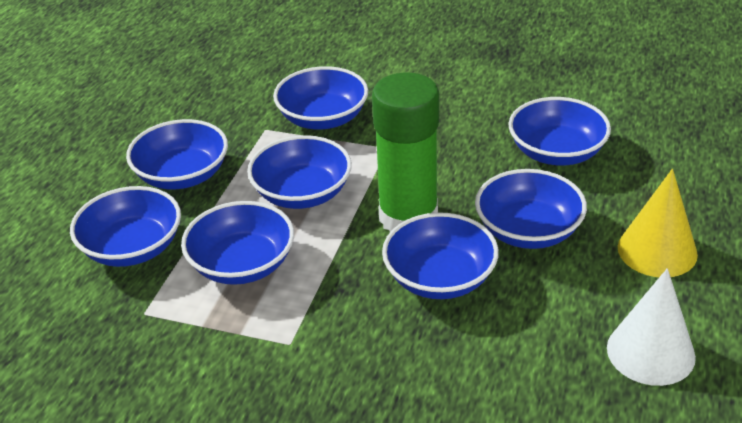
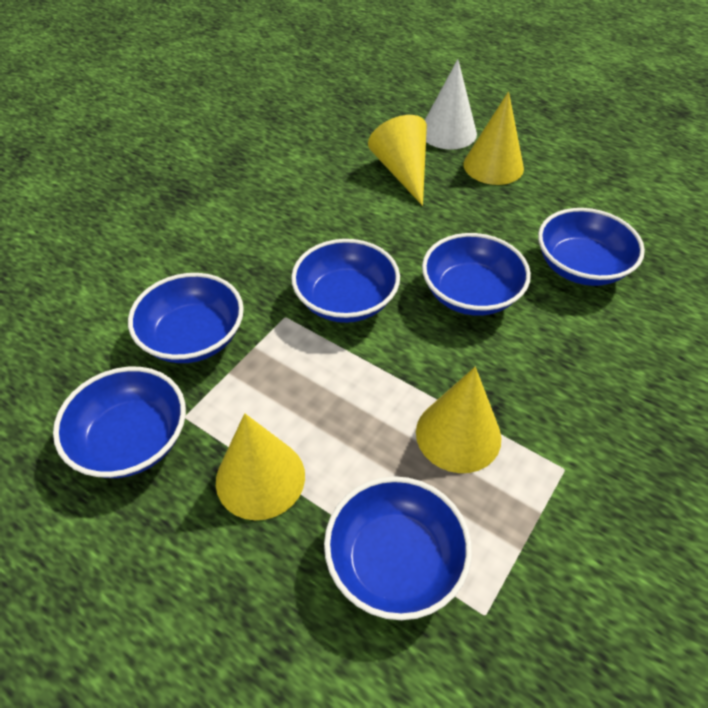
blue bowl: [70,186,181,267] [126,119,228,189] [181,201,294,285] [247,135,352,209] [273,66,368,130] [382,212,499,299] [475,169,587,249] [509,97,611,165] = 8 -> [53,367,186,478] [128,273,244,363] [291,239,400,323] [324,476,472,620] [422,233,531,316] [538,208,645,286] = 6
green glue stick: [372,73,439,232] = 1 -> none = 0
yellow cone: [618,169,698,277] = 1 -> [216,413,305,520] [368,115,427,206] [416,367,501,473] [464,91,524,185] = 4

